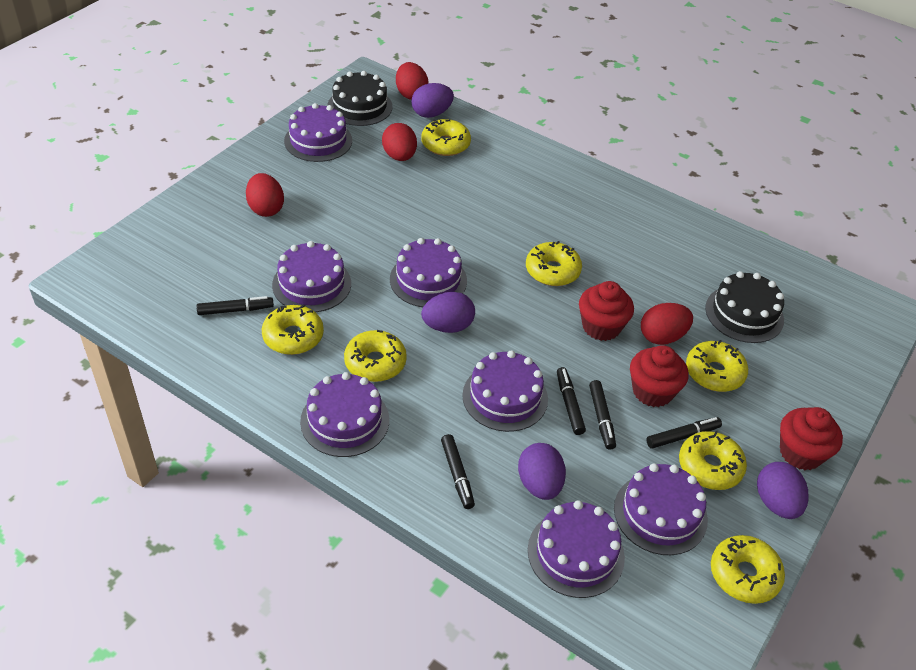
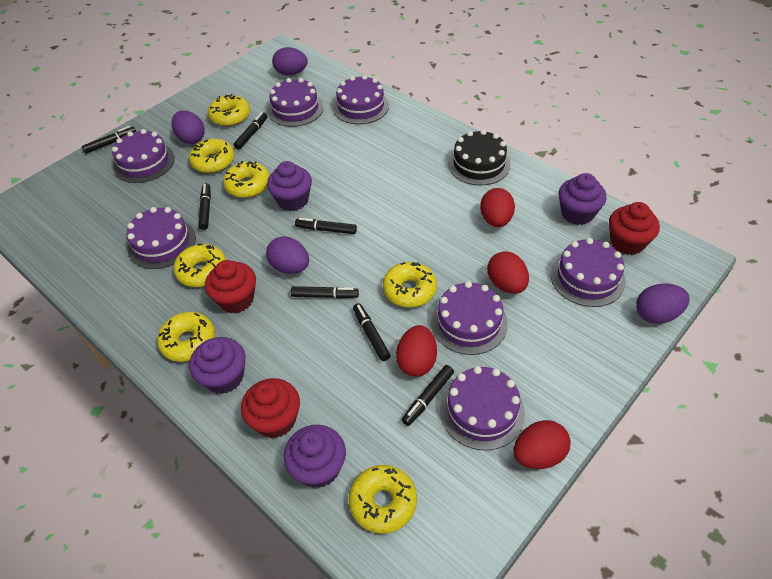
black cake: [327,71,392,126] [705,271,784,343] = 2 -> [448,130,511,185] = 1
black marker: [196,296,274,315] [441,434,475,509] [557,367,586,435] [589,380,616,450] [646,417,722,449] = 5 -> [82,126,136,154] [198,183,211,230] [234,112,268,150] [291,286,359,299] [295,218,357,234] [353,303,391,361] [402,365,454,426] = 7
purple cupcake: none = 0 -> [189,337,246,394] [267,161,312,211] [284,425,346,488] [559,173,606,225] = 4

